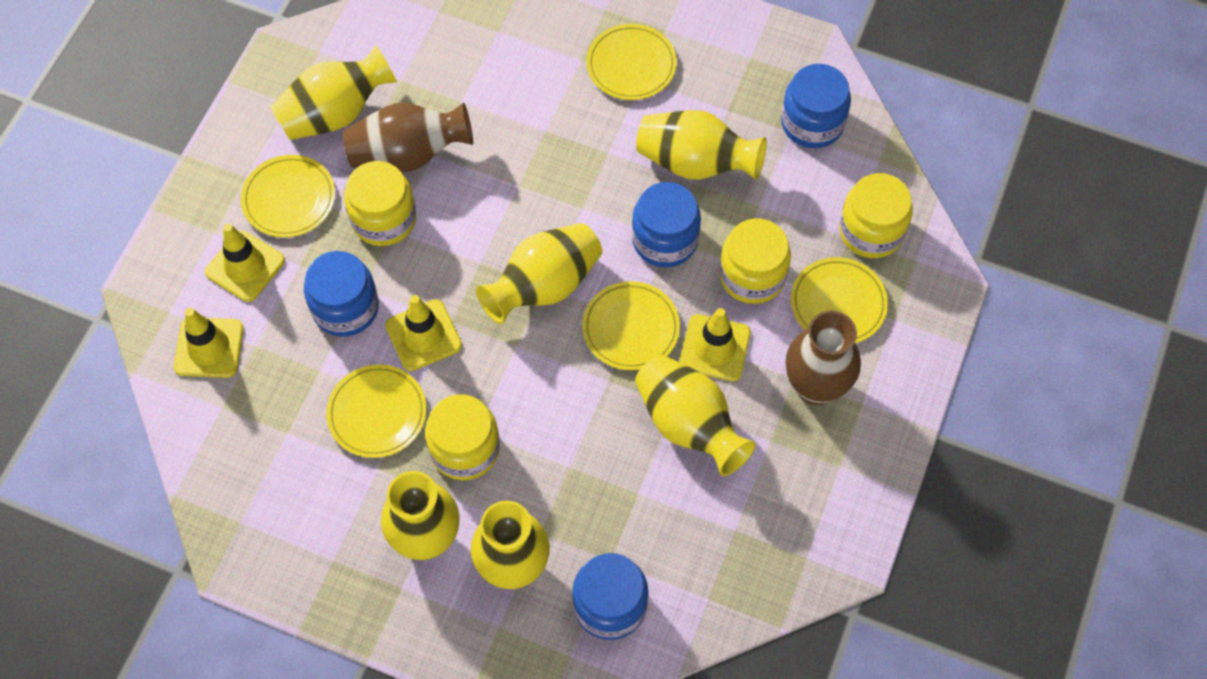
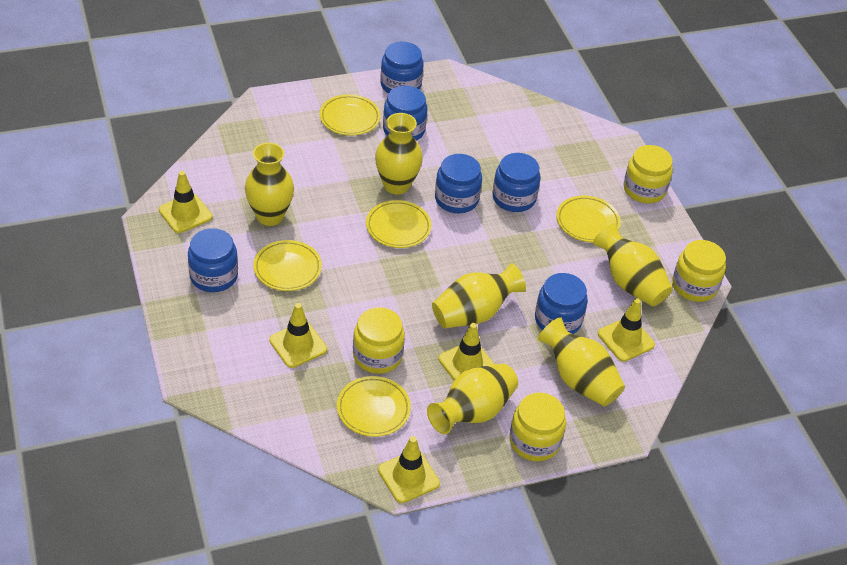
blue jar: [304,251,379,337] [572,553,649,640] [632,182,701,267] [781,64,851,148] = 4 -> [188,228,238,292] [381,41,424,93] [383,86,427,141] [435,154,482,213] [492,153,541,212] [535,273,588,334] = 6
brown vase: [343,103,473,172] [786,311,861,405] = 2 -> none = 0
yellow traffic cone: [174,308,244,378] [205,223,285,302] [385,295,462,371] [680,308,751,381] = 4 -> [159,171,212,233] [269,303,327,368] [378,436,440,503] [439,323,495,380] [598,298,655,362] = 5

